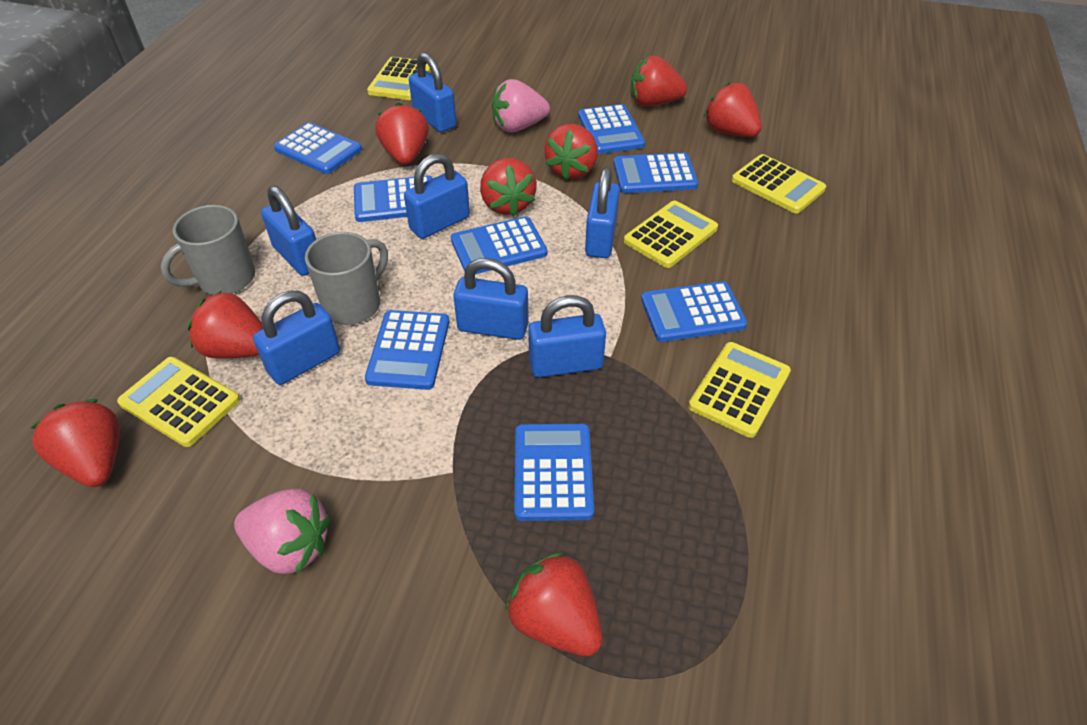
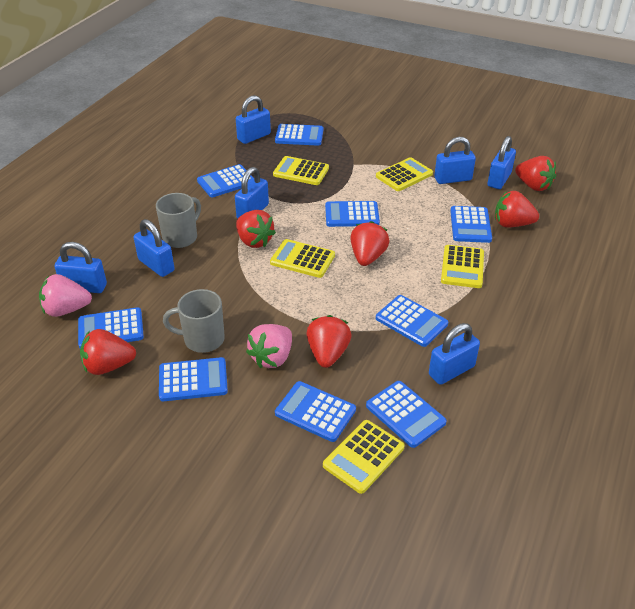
blue calculator: [274,122,362,174] [354,175,433,222] [365,310,449,390] [451,216,547,274] [514,424,594,521] [578,104,645,154] [613,153,698,193] [641,281,747,342] = 8 -> [78,307,144,348] [159,357,228,401] [197,164,253,197] [275,124,323,146] [275,381,356,442] [325,201,380,227] [366,381,447,448] [376,295,448,347] [450,206,492,243] = 9
red strawberry: [31,399,120,487] [187,291,263,359] [375,102,429,165] [480,158,537,216] [505,551,603,656] [544,124,598,180] [631,56,687,107] [704,82,762,137] = 8 -> [80,329,136,375] [236,210,276,248] [307,315,352,368] [351,221,389,266] [495,191,539,228] [515,156,556,191] = 6

